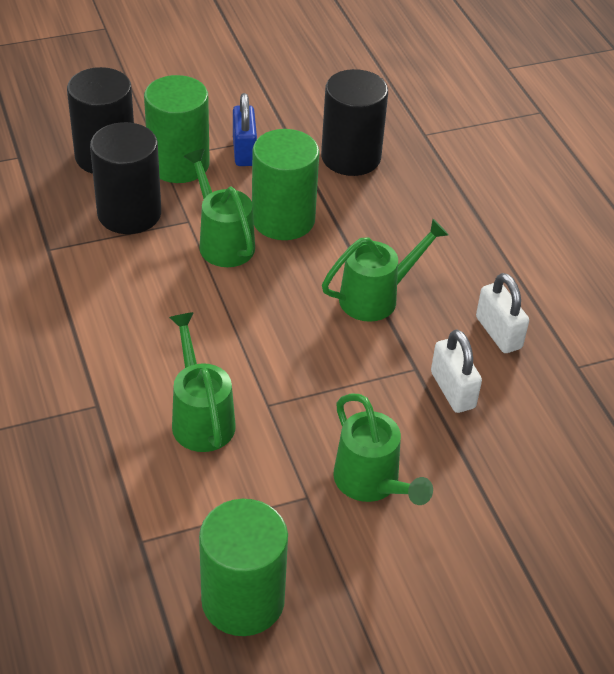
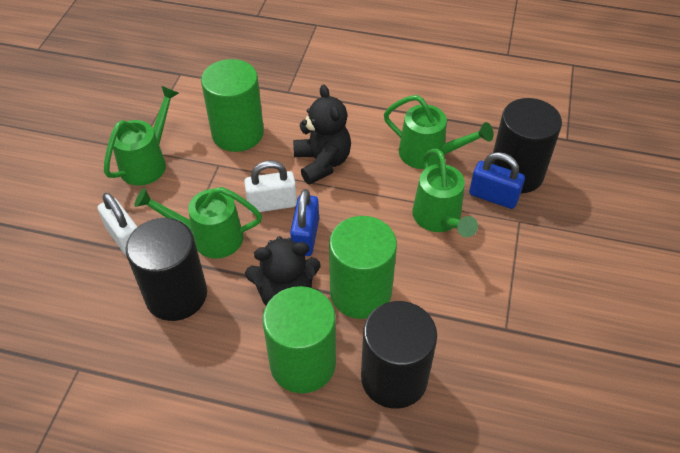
black teddy bear: none = 0 -> [245,236,321,305] [293,85,351,185] = 2
blue padlock: [233,93,257,166] = 1 -> [290,189,319,256] [469,152,525,209] = 2

